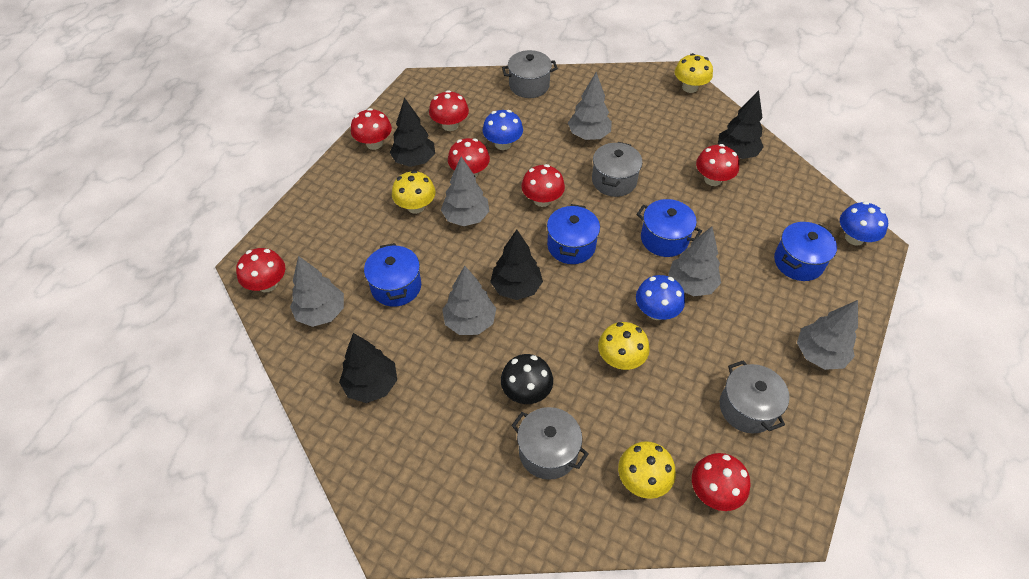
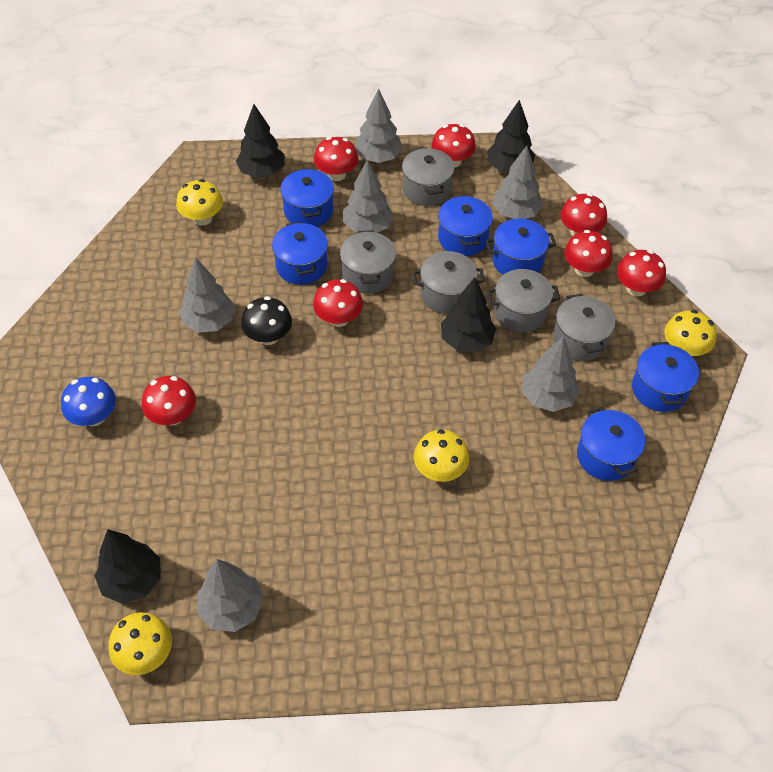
blue mushroom: [482,110,523,150] [636,275,685,320] [840,201,888,246] = 3 -> [61,377,116,426] = 1
blue pot: [364,243,421,307] [547,204,600,264] [636,199,702,257] [774,222,837,281] = 4 -> [272,221,328,285] [280,168,334,227] [438,195,493,256] [486,218,556,275] [577,406,645,481] [632,342,699,412] = 6
grey pot: [502,50,558,98] [511,407,588,480] [592,142,642,197] [720,360,790,433] = 4 -> [340,230,396,294] [402,147,454,206] [413,251,484,314] [487,269,560,333] [553,294,615,361] = 5

